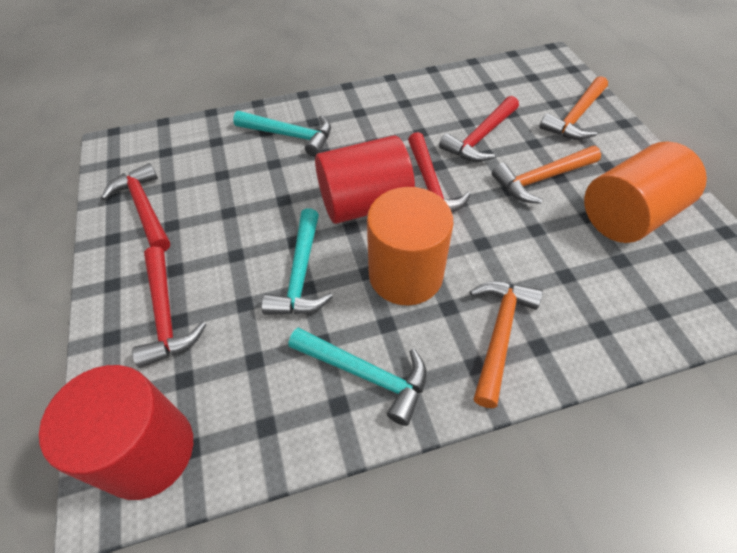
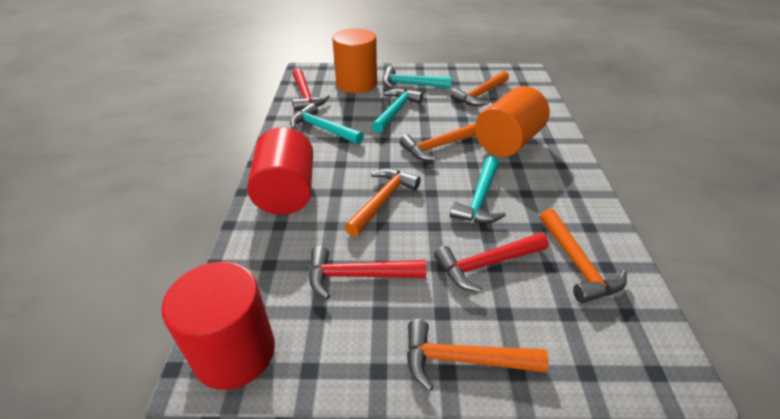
orange hammer: [470,281,543,408] [492,146,601,204] [539,76,608,140] = 3 -> [345,169,421,237] [400,123,476,161] [407,319,549,391] [450,71,509,106] [540,209,627,303] = 5
red hammer: [101,163,170,251] [132,246,206,368] [408,132,471,213] [439,96,519,162] = 4 -> [292,69,330,112] [309,246,426,299] [434,233,548,293] = 3
turquoise hammer: [233,111,331,157] [261,208,333,315] [288,328,426,426] = 3 -> [290,103,364,144] [372,89,423,133] [382,66,452,89] [450,156,506,224] = 4

